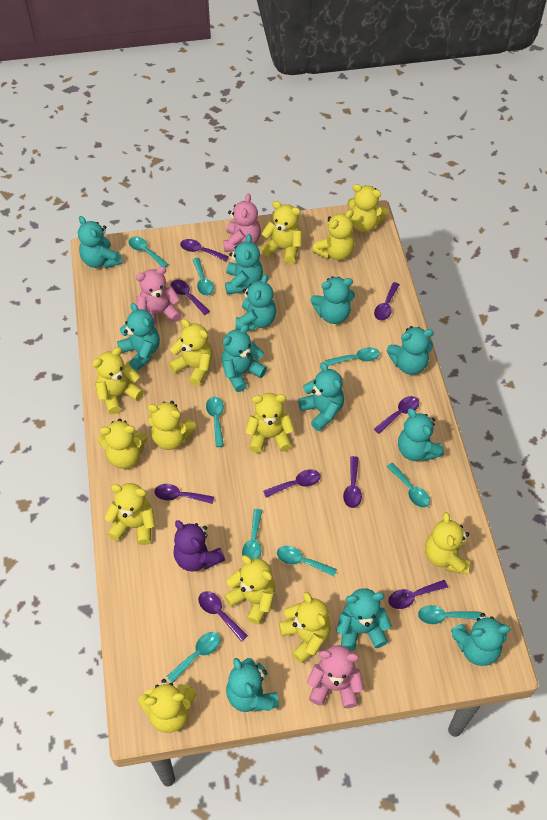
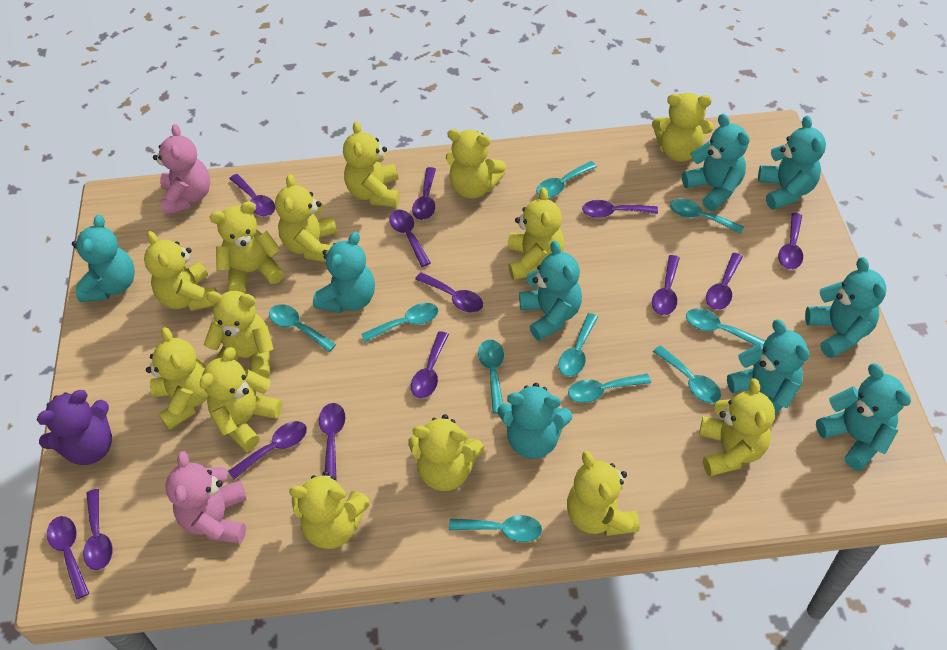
pink teddy bear: [136,266,181,328] [223,193,261,252] [307,645,364,708] = 3 -> [153,124,210,216] [165,451,247,544] = 2
purple spoon: [154,484,214,504] [171,280,210,315] [180,239,229,261] [198,591,248,642] [263,469,320,498] [343,456,362,508] [374,282,400,320] [374,396,419,434] [388,580,448,609] = 9 -> [47,516,89,600] [83,489,113,570] [228,421,307,479] [229,174,275,216] [319,403,345,481] [389,210,431,267] [411,331,449,398] [412,167,436,220] [415,272,483,313] [582,200,658,218] [652,255,680,315] [706,253,743,310] [778,213,803,269] = 13
turquoise spoon: [129,236,169,268] [167,632,220,683] [192,258,214,296] [206,397,224,447] [242,509,262,559] [277,546,337,577] [325,347,380,366] [387,463,430,508] [418,605,482,624] = 9 -> [269,304,336,352] [361,303,438,342] [449,515,542,542] [478,340,504,414] [536,161,597,198] [558,313,598,377] [568,374,651,403] [653,345,721,403] [670,199,744,234] [686,308,765,346] = 10
turquoise teddy bear: [78,216,123,269] [117,303,160,371] [221,325,267,392] [225,234,263,294] [226,658,279,712] [235,274,276,331] [298,362,344,431] [310,276,355,324] [336,588,392,651] [387,326,434,375] [398,408,444,461] [451,613,511,666] = 12 -> [72,215,135,302] [313,232,375,313] [497,383,572,459] [519,241,582,341] [682,114,749,211] [727,319,810,414] [758,116,826,210] [805,257,886,358] [816,363,911,471] = 9
yellow teddy bear: [93,347,144,414] [98,419,148,469] [104,483,156,545] [138,679,196,733] [148,401,197,450] [169,319,213,386] [224,555,276,625] [245,393,295,453] [261,201,302,264] [279,592,331,664] [312,209,354,260] [348,184,388,232] [425,512,470,574] = 13 -> [144,231,217,311] [146,327,208,430] [200,347,283,451] [204,291,274,378] [210,201,284,293] [275,174,337,262] [289,471,369,549] [343,121,400,207] [408,414,484,491] [446,129,506,199] [507,187,564,280] [567,451,639,536] [652,93,714,162] [699,379,775,476] = 14

